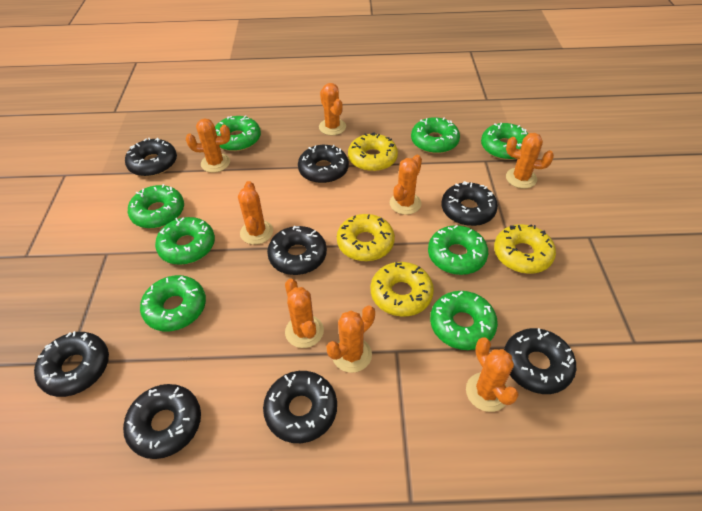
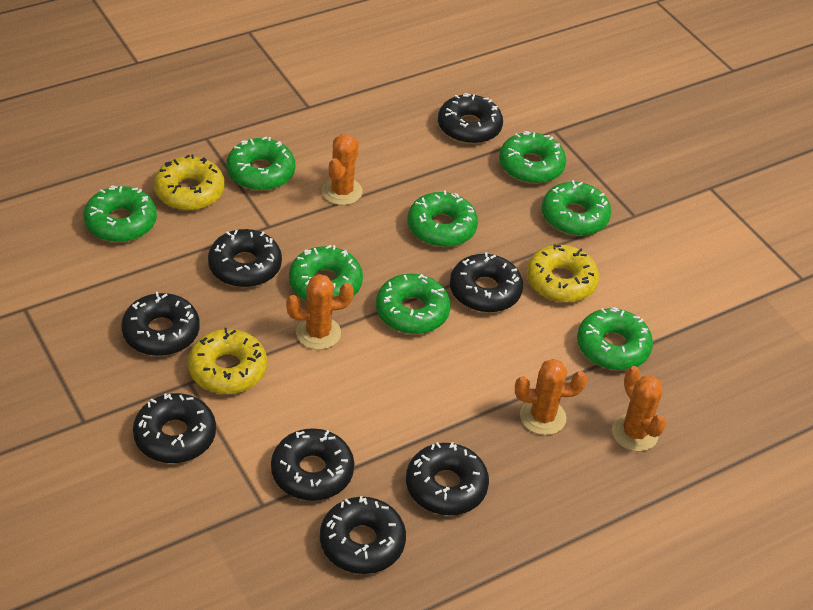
orange cactus: [186,118,231,173] [238,181,273,245] [285,278,324,348] [319,83,346,135] [326,305,375,373] [390,155,422,215] [466,337,519,412] [506,133,554,189] = 8 -> [286,274,354,350] [322,134,363,205] [515,359,587,435] [612,366,666,451] = 4
yellow donut: [337,214,395,261] [348,133,398,172] [371,262,434,316] [494,224,556,274] = 4 -> [154,155,225,211] [188,328,267,394] [526,244,599,303] = 3

